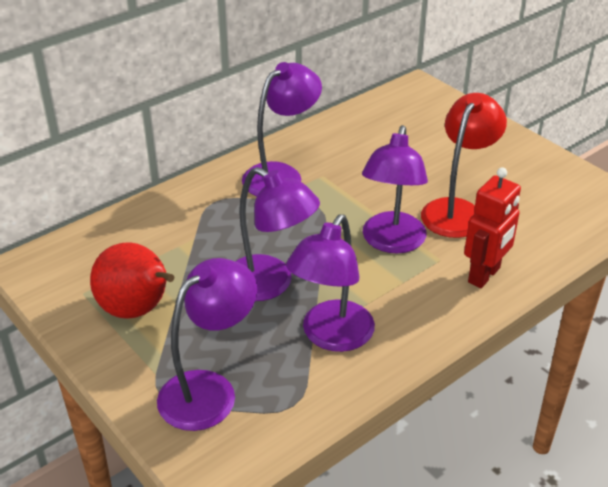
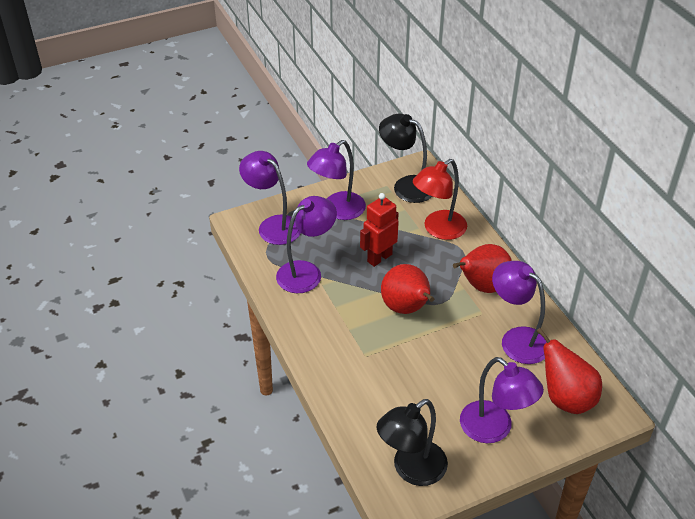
black lamp: none = 0 -> [377,399,448,486] [379,114,432,203] = 2
red pear: [90,242,174,319] = 1 -> [381,264,434,314] [453,244,512,293] [536,328,602,414] = 3

